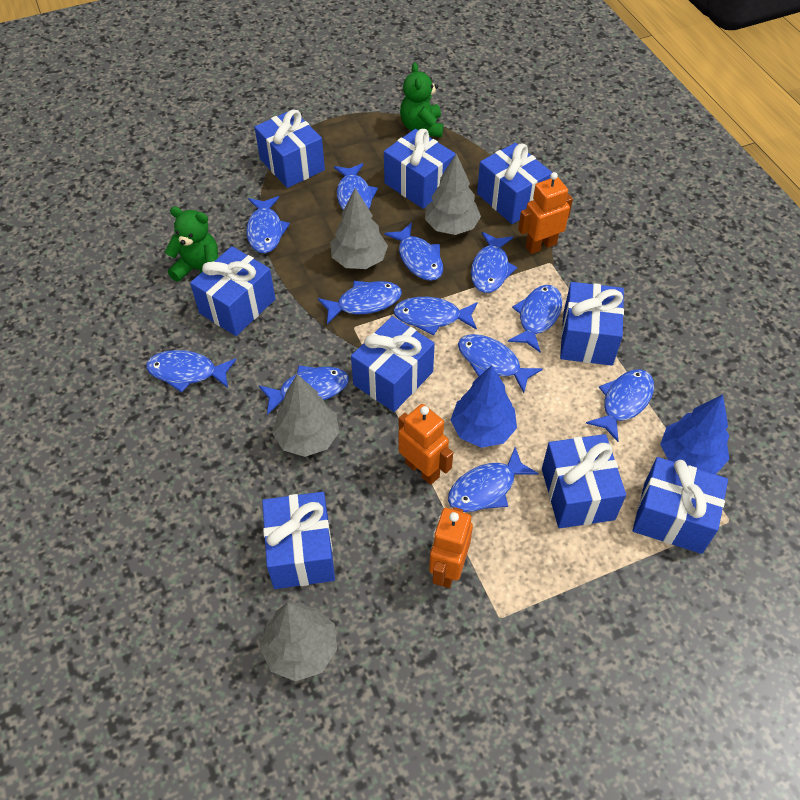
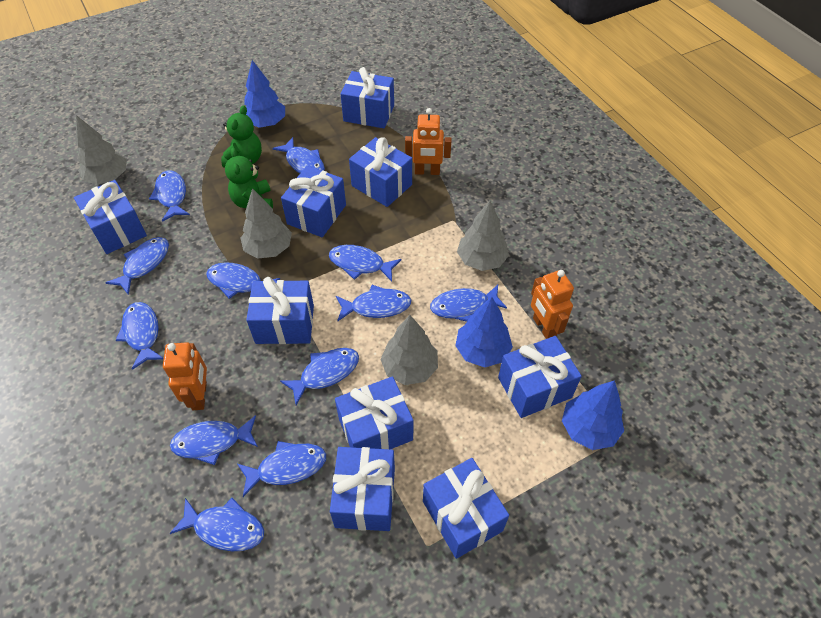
blue tree: [451,365,517,448] [660,395,729,474] = 2 -> [244,60,285,128] [455,297,513,368] [562,380,624,450] = 3

